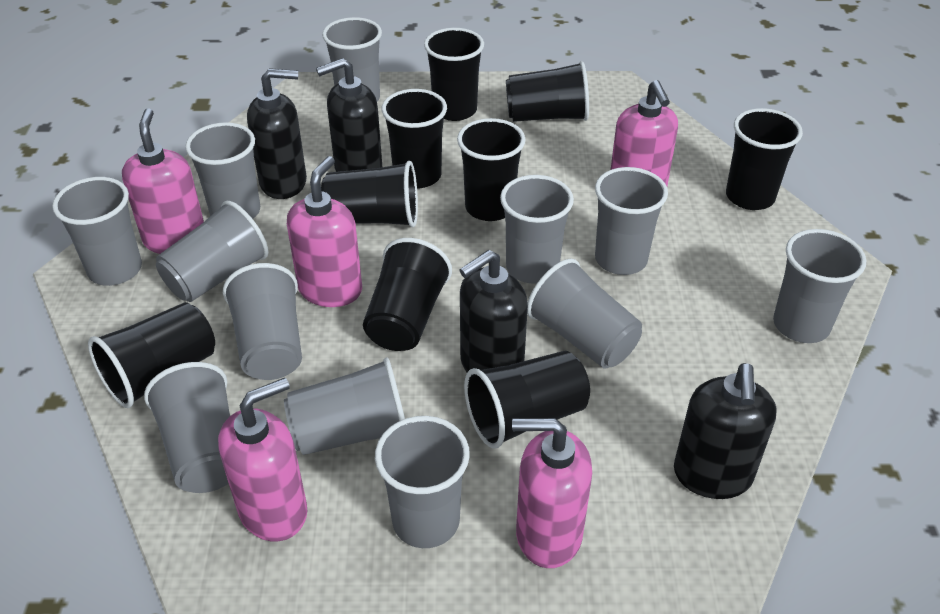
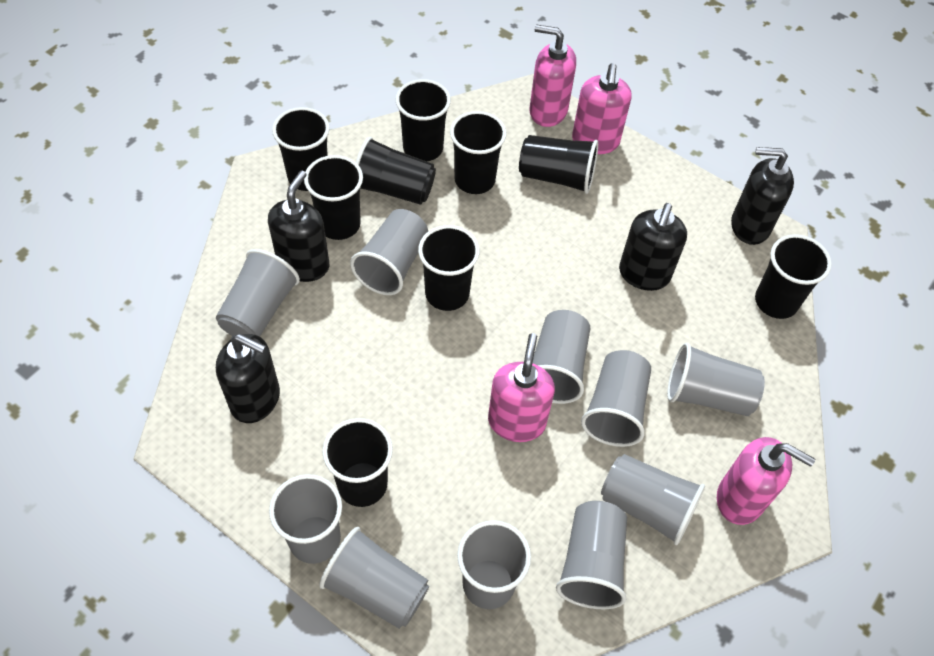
grey cup: [52,177,142,286] [144,362,230,493] [156,201,269,302] [185,122,260,219] [223,263,302,380] [284,358,405,455] [322,17,382,102] [375,416,470,548] [500,175,574,284] [527,258,642,368] [595,167,668,275] [773,229,866,343] = 12 -> [216,249,300,337] [269,474,342,564] [319,527,429,629] [350,209,428,295] [457,520,531,609] [533,310,590,404] [556,501,627,609] [581,350,651,447] [601,454,705,545] [667,343,765,416] = 10
pink soap dispenser: [122,108,204,254] [218,378,307,541] [287,156,362,307] [512,418,592,568] [611,80,678,186] = 5 -> [488,333,555,442] [529,24,576,127] [572,63,632,154] [717,437,815,525] = 4

